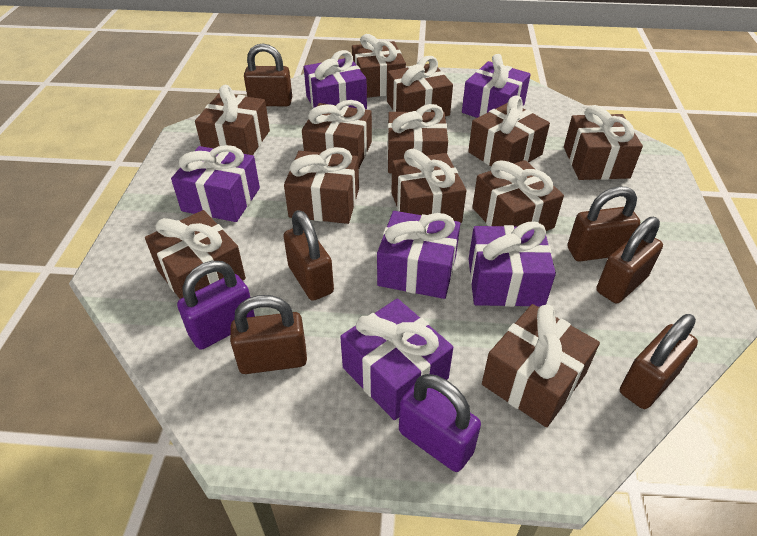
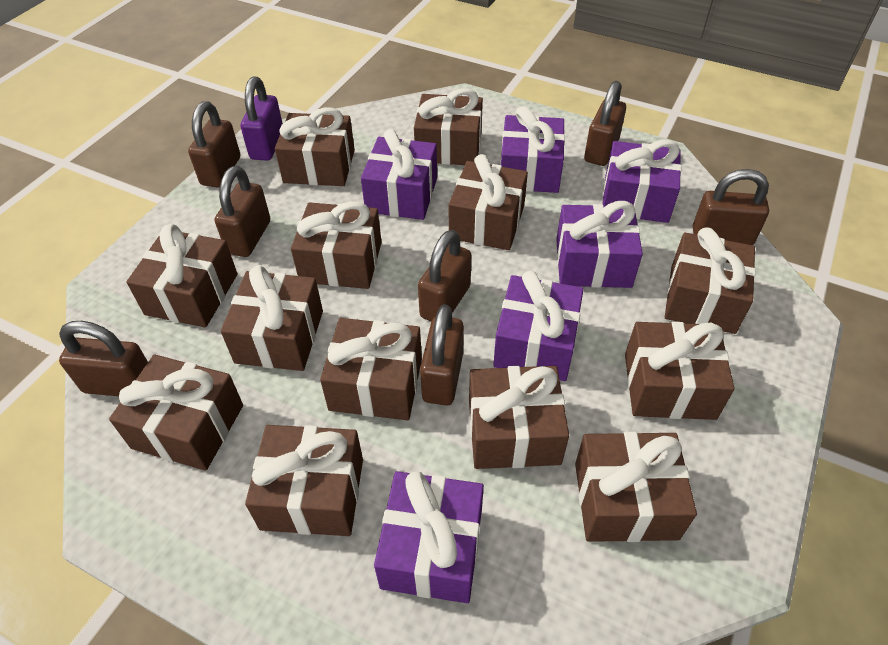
brown gift: [145,210,246,299] [195,85,270,155] [284,147,359,224] [302,100,372,168] [352,34,406,98] [387,56,453,116] [387,104,448,173] [391,149,467,223] [468,96,550,166] [472,160,564,231] [482,304,600,427] [564,105,643,180] = 12 -> [109,355,243,471] [126,224,238,327] [221,265,323,371] [245,425,363,536] [275,107,355,186] [291,201,382,289] [320,318,422,420] [414,88,483,165] [449,154,528,250] [469,366,569,469] [575,432,697,542] [625,322,735,420] [665,227,756,334] = 13
brown padlock: [230,295,307,374] [244,43,292,106] [283,210,334,301] [568,186,640,261] [596,217,663,303] [620,314,698,409] = 6 -> [59,321,148,396] [188,101,240,188] [215,166,270,257] [418,230,471,322] [420,304,464,406] [584,81,626,166] [693,169,769,245] = 7
purple padlock: [177,261,255,350] [399,374,481,472] = 2 -> [241,76,283,161] = 1

